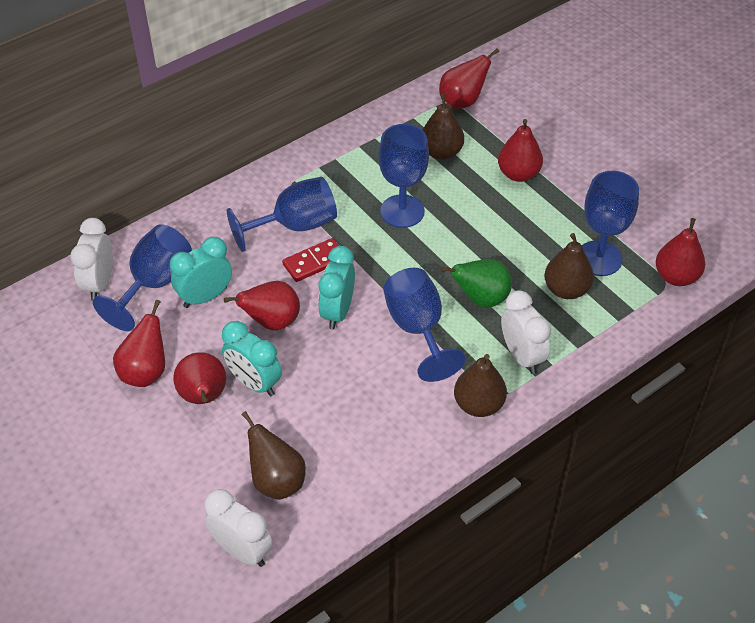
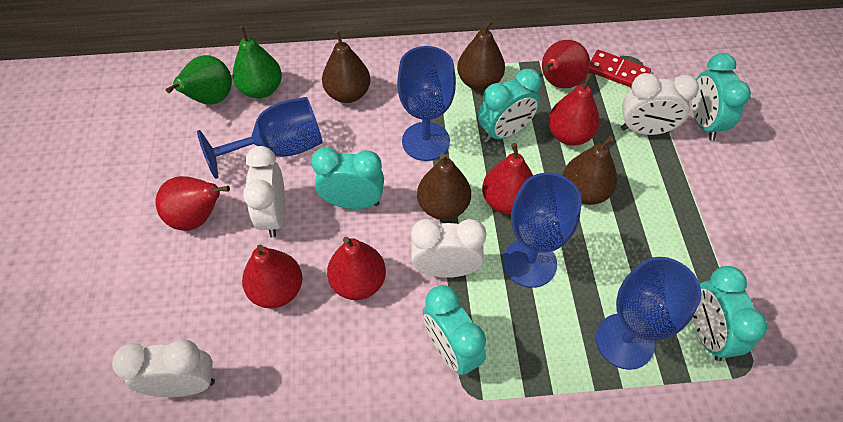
blue goblet: [93,224,192,331] [227,177,337,252] [378,124,429,228] [383,268,466,382] [582,171,639,276] = 5 -> [197,97,323,179] [397,46,456,161] [503,173,582,288] [596,257,701,370] = 4
green pear: [440,259,512,308] = 1 -> [166,55,232,105] [232,26,282,99] = 2
turquoise clock: [170,237,232,308] [222,321,282,396] [318,246,355,329] = 3 -> [311,147,384,209] [423,285,486,375] [478,69,541,142] [692,53,751,141] [692,266,767,361] = 5
white clock: [70,218,113,301] [204,489,273,567] [501,290,551,374] = 3 -> [112,339,215,397] [243,146,286,238] [411,219,486,278] [621,73,699,135] = 4

